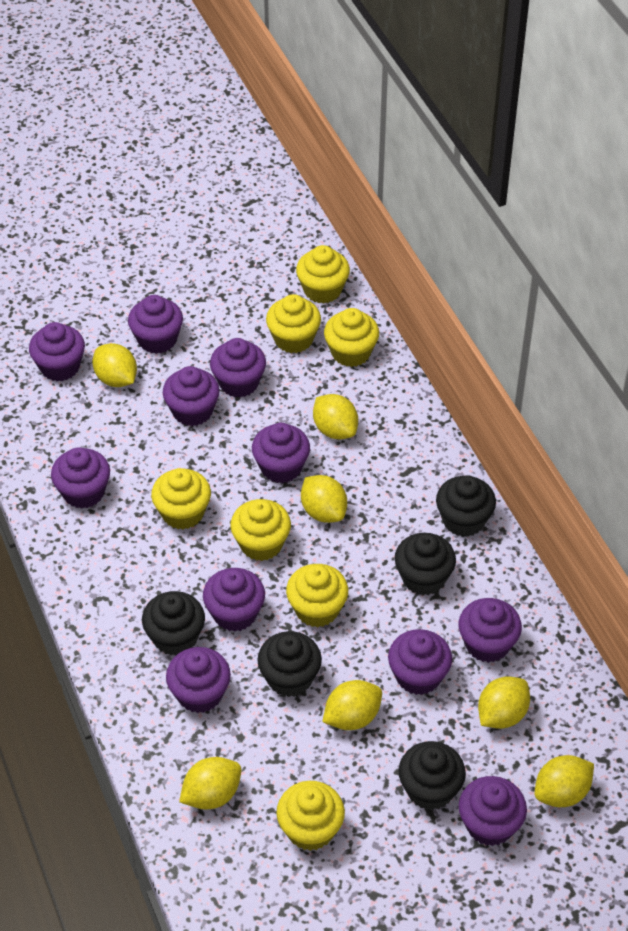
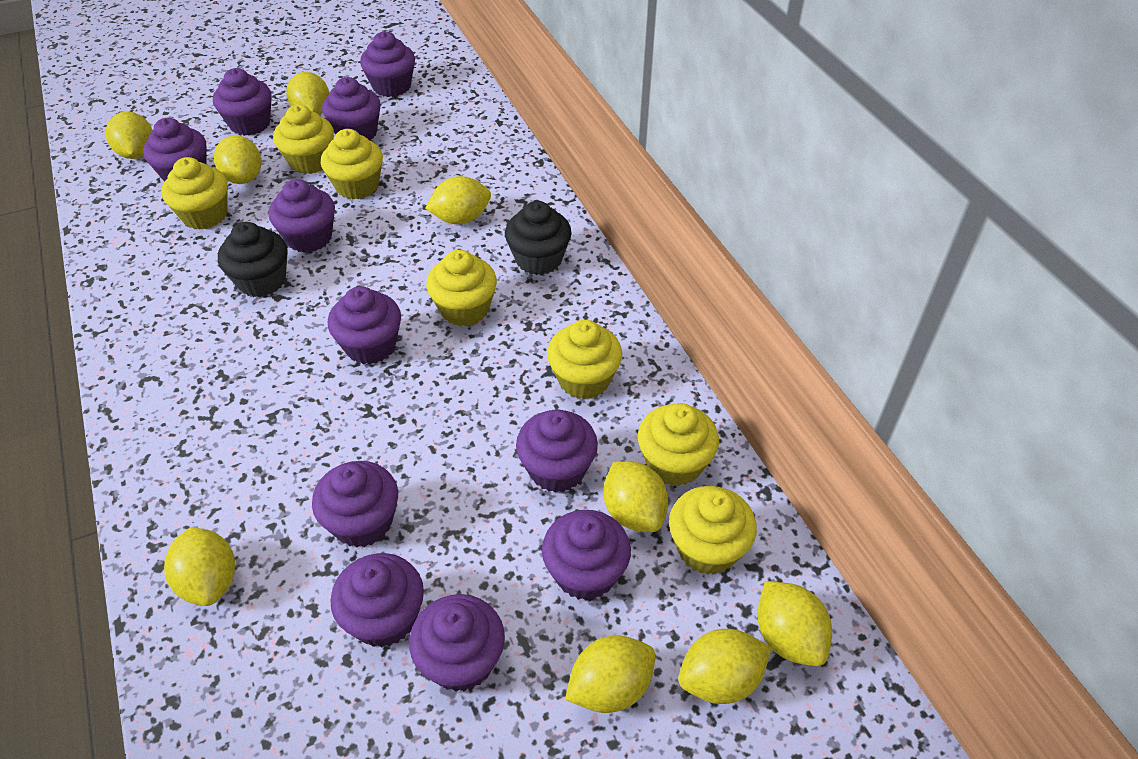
black cupcake: [142,591,205,656] [257,631,322,697] [395,533,456,595] [398,741,466,810] [436,475,496,537] = 5 -> [218,222,288,297] [505,201,572,275] = 2
yellow lemon: [92,343,137,387] [179,757,242,810] [301,475,347,523] [313,394,358,439] [322,680,382,730] [478,676,530,729] [535,755,594,807] = 7 -> [106,111,152,159] [164,527,235,606] [214,135,262,184] [286,72,329,115] [425,176,491,224] [565,635,656,713] [604,461,669,532] [678,629,771,704] [757,581,832,666] = 9

